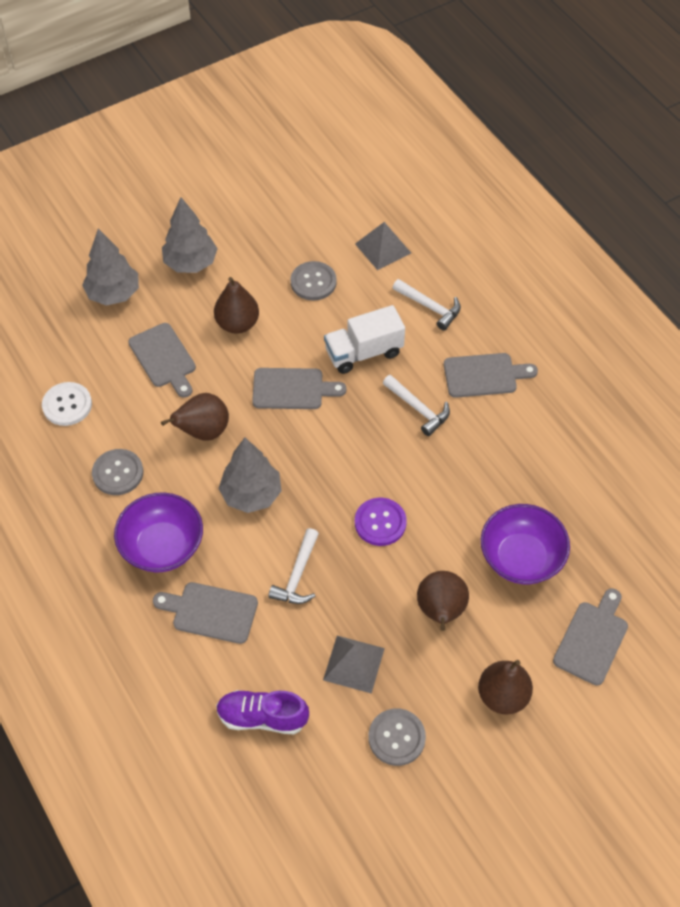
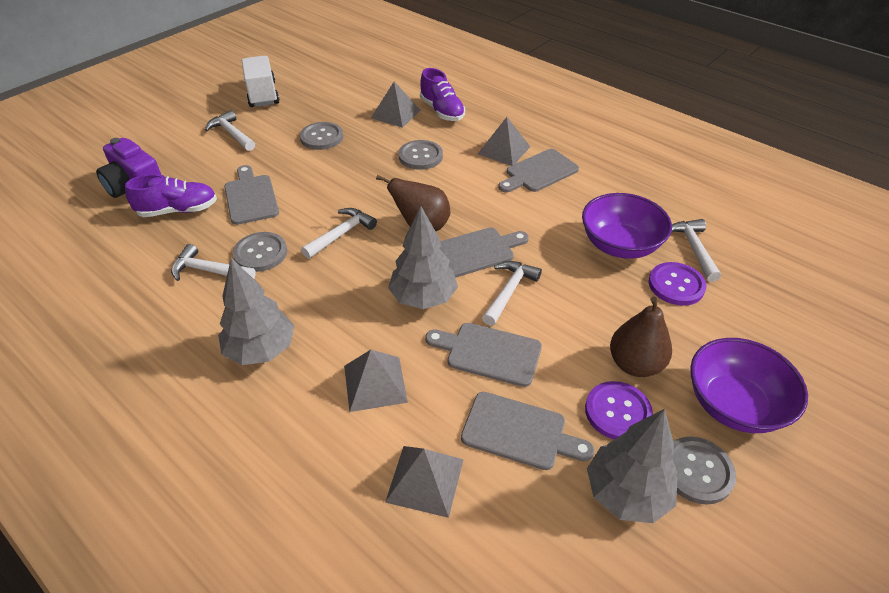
brown pear: [161,393,229,441] [214,277,259,334] [417,571,469,631] [478,660,533,715] = 4 -> [376,175,450,231] [610,297,672,377] = 2
grey button: [92,449,143,495] [290,261,337,301] [368,708,426,766] = 3 -> [233,232,287,272] [300,122,343,150] [399,140,443,170] [673,437,736,505] = 4
grey pyramid: [323,636,385,694] [355,222,411,270] = 2 -> [344,350,408,412] [371,82,421,128] [385,446,464,518] [478,117,530,166] = 4
purple button: [355,498,407,546] = 1 -> [585,381,653,439] [648,262,706,306] = 2
purple camera: none = 0 -> [96,138,161,198] = 1
purple shoe: [216,690,309,734] = 1 -> [125,174,217,217] [420,68,465,121] = 2
white button: [42,382,92,426] = 1 -> none = 0
white hammer: [268,528,319,604] [383,375,450,436] [393,279,461,330] = 3 -> [171,244,256,281] [205,110,255,151] [301,208,377,259] [482,261,542,326] [671,219,721,282] = 5

